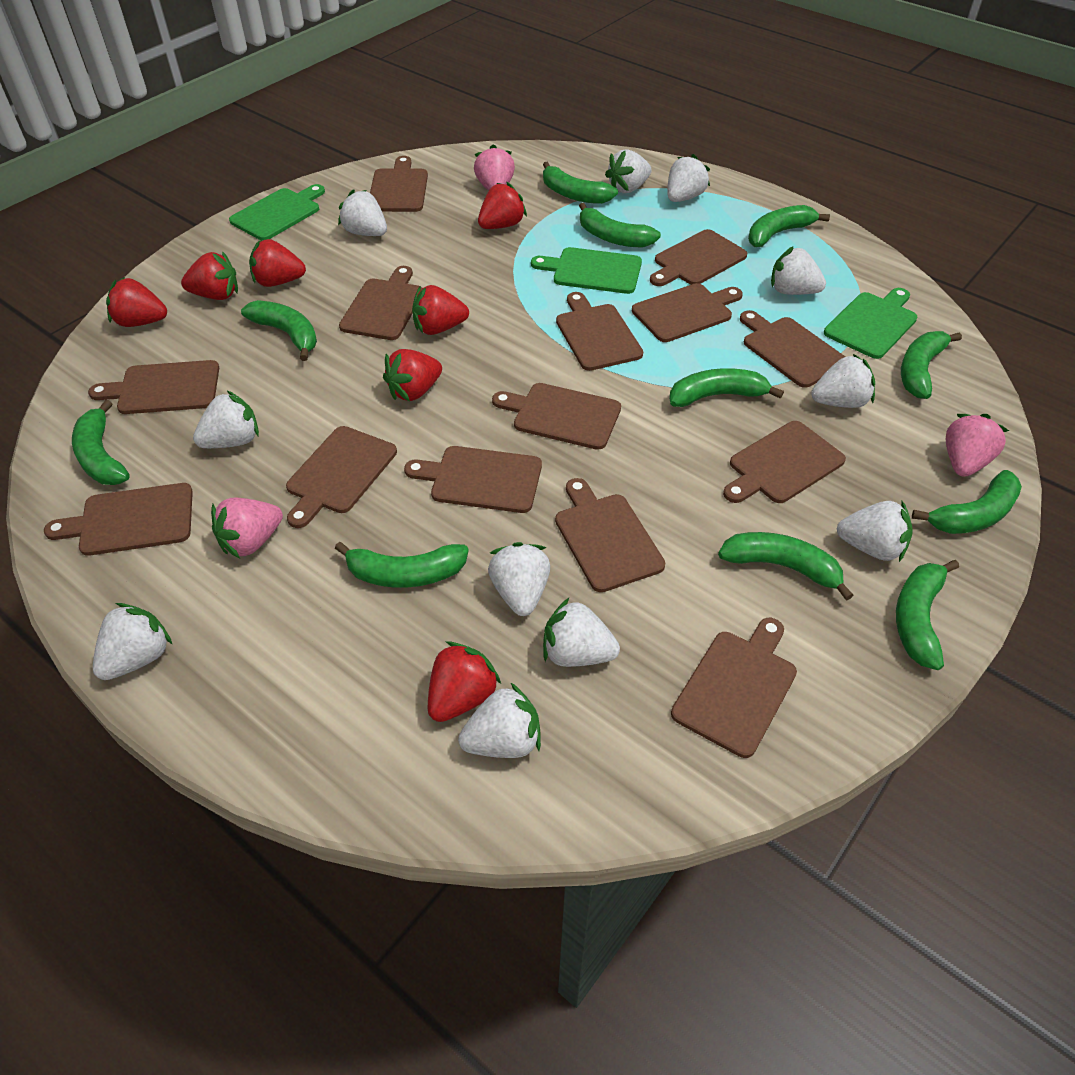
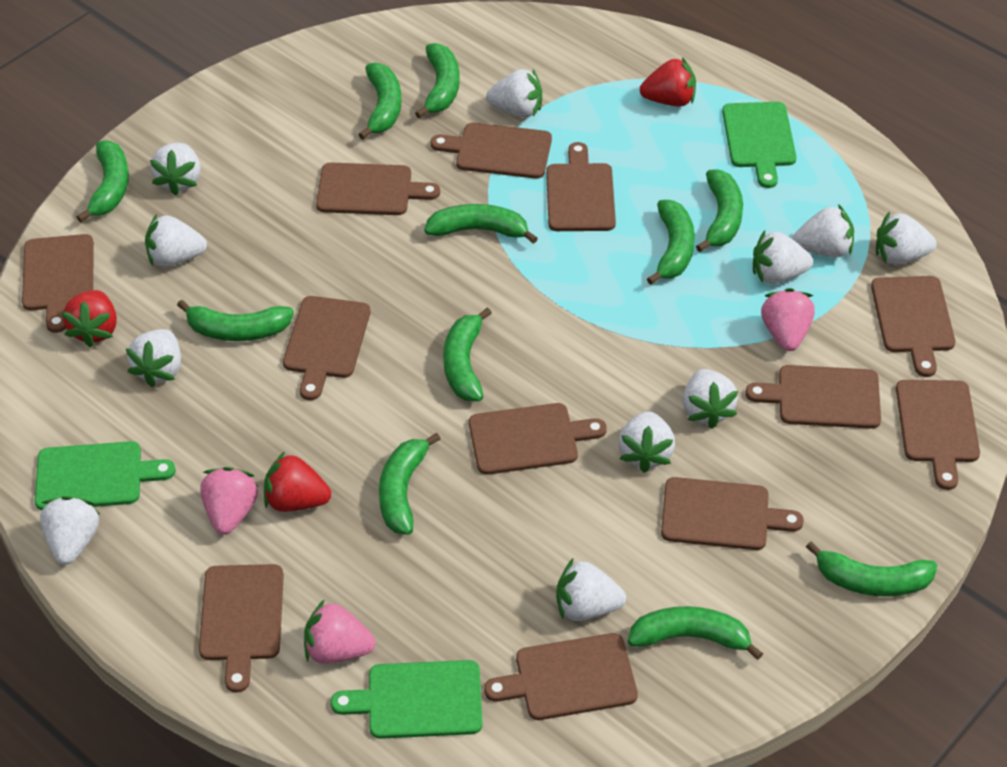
brown cutting board: [44,483,193,556] [88,360,219,414] [286,426,397,528] [339,266,423,340] [370,156,428,212] [404,446,542,513] [492,383,621,450] [555,478,665,592] [556,292,643,371] [632,283,743,342] [650,229,747,286] [671,618,797,758] [723,421,846,503] [740,310,845,388] = 14 -> [22,234,94,333] [199,564,284,693] [283,296,370,400] [316,163,440,215] [431,123,552,179] [469,403,607,475] [484,633,638,720] [546,142,616,231] [661,477,804,550] [745,365,881,429] [871,276,955,377] [896,380,980,490] = 12
red strawberry: [106,277,167,327] [181,251,238,300] [249,239,306,287] [383,349,442,401] [412,285,469,335] [428,642,501,722] [478,182,527,229] = 7 -> [61,290,117,348] [264,452,331,512] [640,57,696,107] = 3

